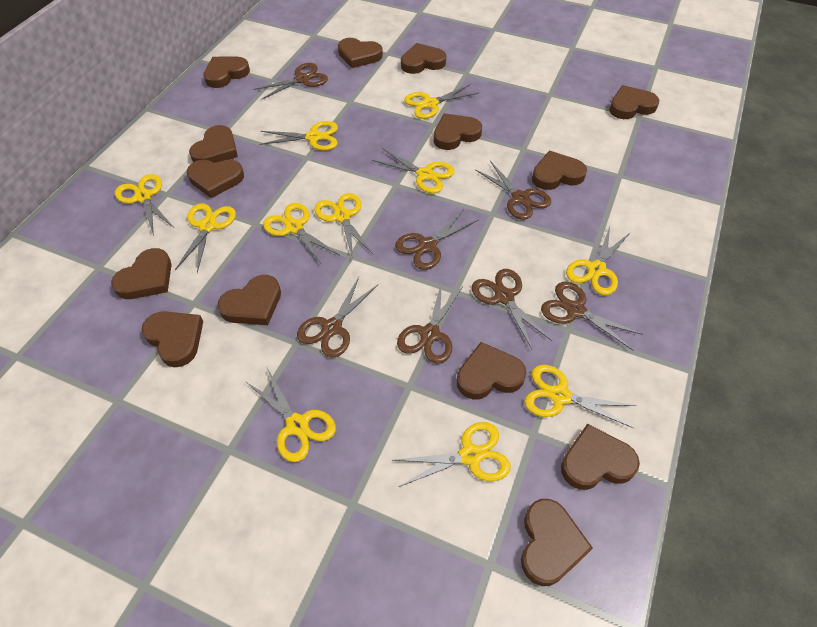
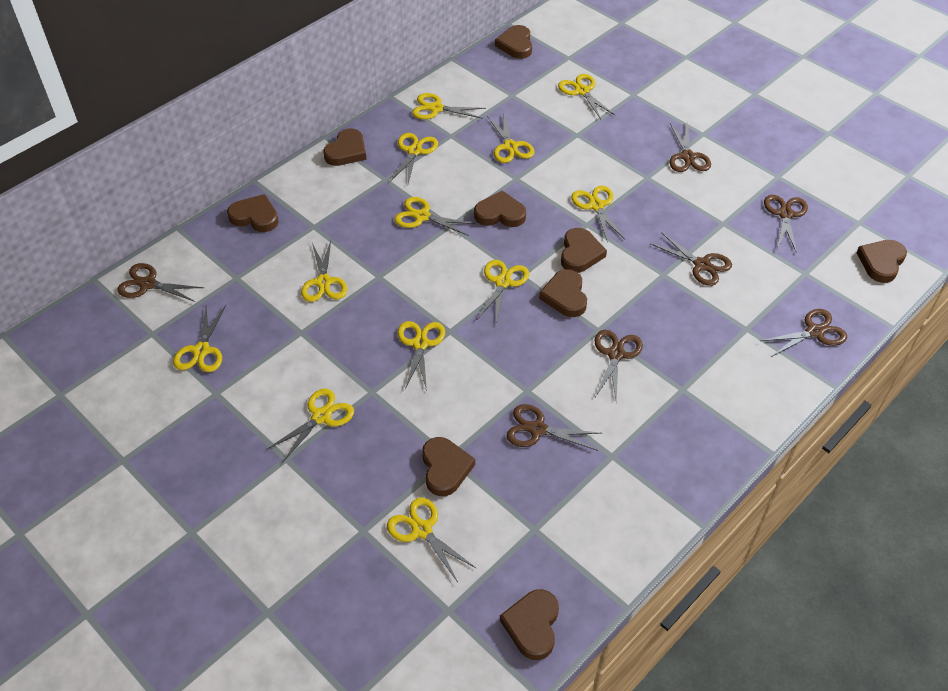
brown heart: [111,248,172,299] [142,311,203,367] [187,160,244,198] [189,125,238,163] [203,57,250,88] [217,275,281,325] [338,38,383,68] [401,43,446,74] [434,114,482,150] [457,342,526,399] [521,499,593,586] [532,151,587,190] [561,424,640,490] [609,85,659,119] = 14 -> [227,194,279,232] [324,129,367,166] [422,437,475,496] [474,191,526,227] [495,25,532,59] [500,589,559,660] [539,269,587,317] [561,228,607,273] [857,240,907,283] = 9
yellow scissors: [115,174,173,236] [175,203,236,273] [246,366,336,462] [259,121,338,151] [263,203,340,266] [314,193,374,259] [372,148,455,194] [392,422,511,487] [404,84,479,119] [524,365,636,428] [566,227,631,295] = 11 -> [173,305,226,372] [267,388,354,463] [301,241,347,302] [387,498,476,582] [390,133,438,183] [394,197,476,236] [398,321,445,391] [412,93,486,119] [477,260,529,324] [487,114,534,163] [558,74,616,119] [571,185,626,243] = 12

